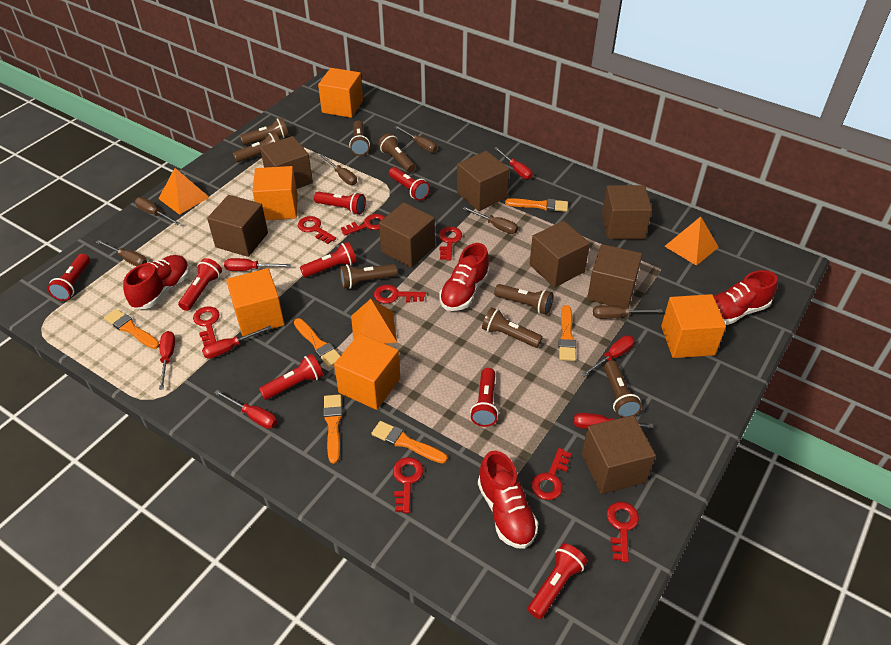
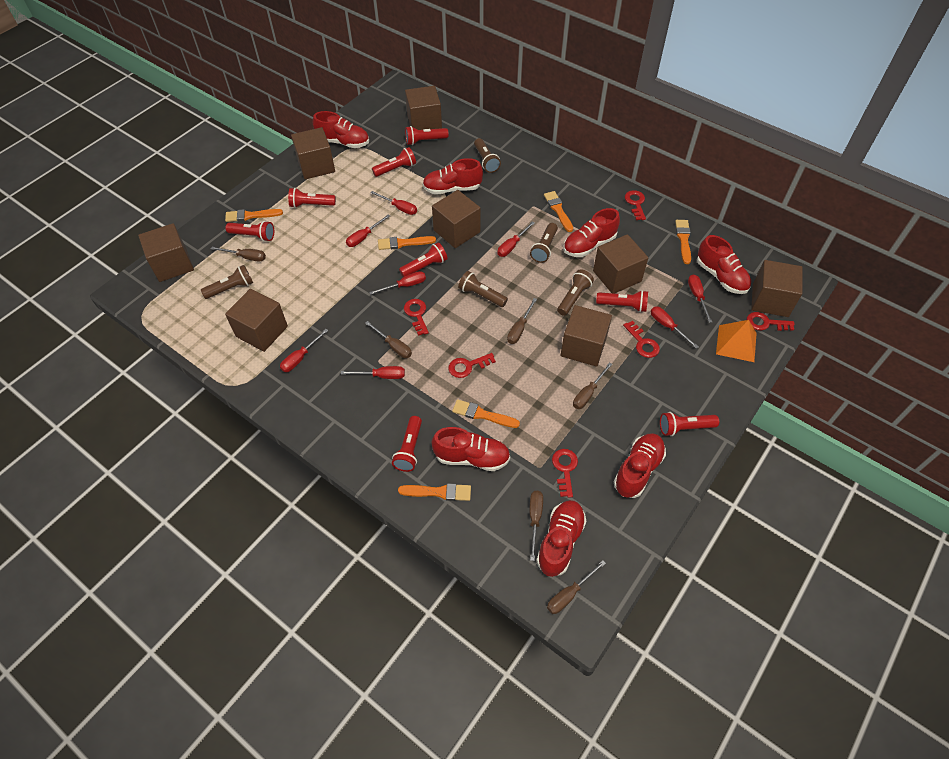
brown flashlight: [233,132,279,162] [240,118,289,145] [340,264,397,289] [349,121,370,156] [378,133,415,173] [482,307,543,348] [494,284,553,315] [604,360,642,418] = 8 -> [201,265,253,299] [458,271,508,307] [474,138,501,173] [530,223,558,263] [557,269,594,316] = 5
orange cube: [226,268,285,336] [253,166,298,220] [318,68,363,118] [334,333,400,410] [661,294,726,358] = 5 -> none = 0
orange pyramid: [158,168,210,215] [351,299,397,344] [664,216,719,266] = 3 -> [716,320,757,362] = 1
red key: [193,306,220,347] [298,216,336,244] [341,214,385,236] [374,285,426,304] [393,457,423,513] [439,227,462,261] [532,448,571,500] [607,502,639,563] = 8 -> [404,299,429,336] [448,353,496,378] [552,449,578,498] [623,321,660,358] [625,190,646,220] [747,312,795,331] = 6
red screwdriver: [159,331,175,390] [202,325,272,359] [215,390,277,429] [224,258,291,271] [494,147,533,179] [574,413,653,429] [581,335,635,377] = 7 -> [280,329,328,372] [341,366,405,379] [346,214,390,247] [369,271,426,295] [370,191,417,215] [497,221,534,257] [651,306,699,349] [688,274,712,323] = 8
red shoe: [123,255,190,309] [440,243,490,311] [478,451,539,549] [714,270,778,325] = 4 -> [313,111,369,148] [422,158,483,195] [432,427,510,471] [537,500,587,577] [563,208,620,257] [614,433,666,498] [697,235,751,294] = 7

